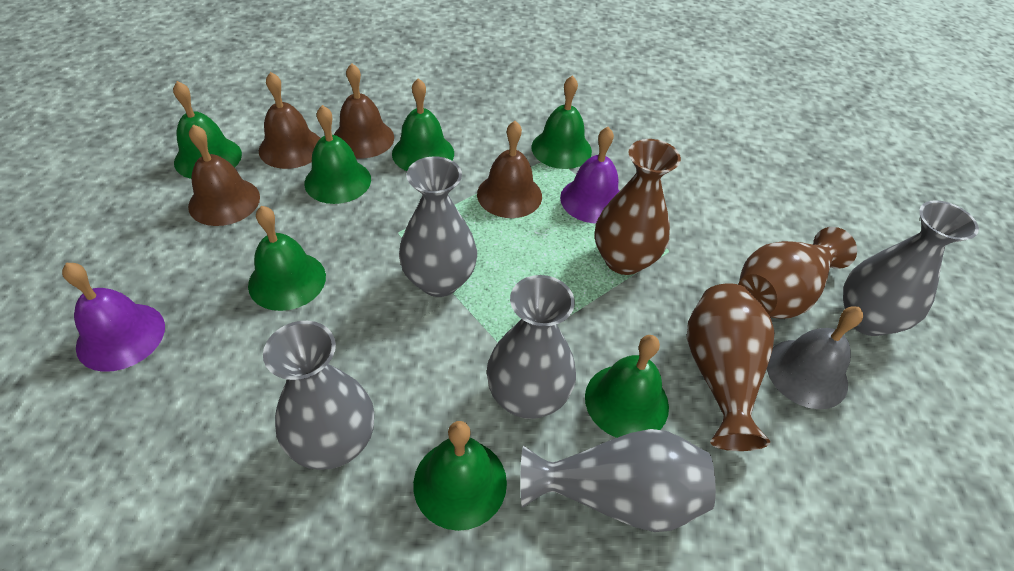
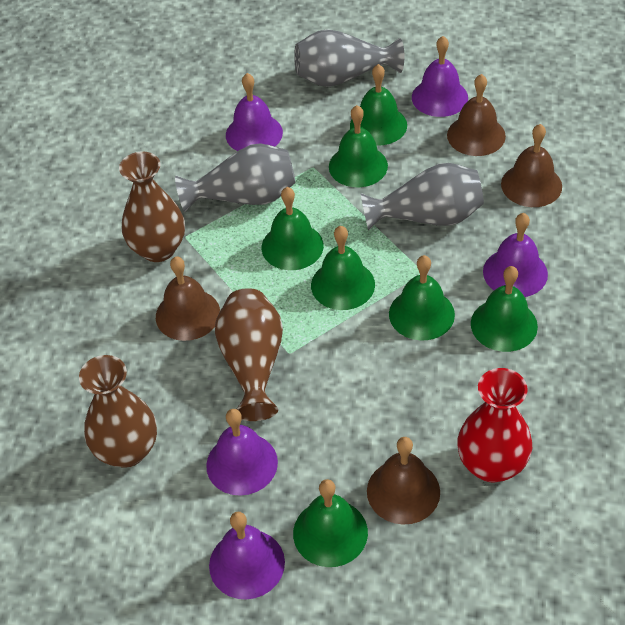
grey bell: [767,306,863,409] = 1 -> none = 0
grey vase: [263,321,374,470] [399,156,477,297] [487,275,576,419] [520,429,716,532] [843,200,979,336] = 5 -> [175,143,296,212] [294,29,404,87] [360,163,484,231] = 3
purple bell: [62,263,165,372] [560,127,619,223] = 2 -> [206,409,278,496] [209,512,285,599] [226,73,283,151] [412,36,468,117] [483,213,548,297] = 5
red vase: none = 0 -> [458,368,532,482] = 1

